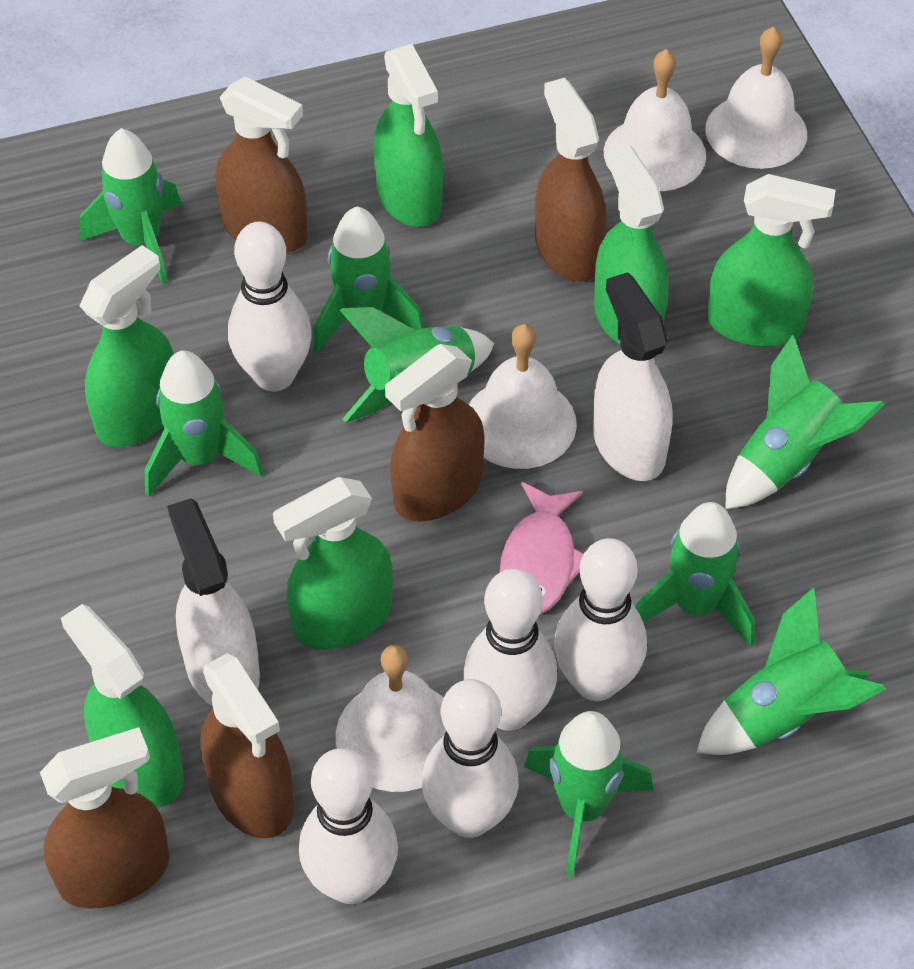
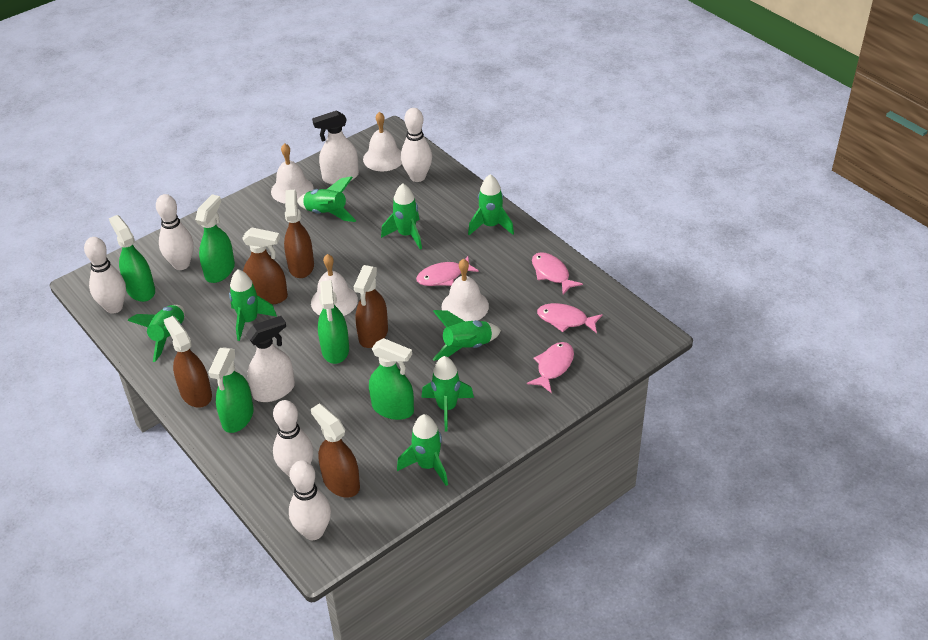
green spray bottle: [61,604,184,807] [79,245,174,447] [273,477,393,649] [374,44,443,227] [594,144,669,344] [707,174,836,347] = 6 -> [109,215,155,302] [195,194,235,283] [208,348,254,433] [318,280,349,364] [369,338,414,420] = 5
pink fish: [499,482,584,614] = 1 -> [416,256,479,286] [527,342,574,393] [532,252,583,295] [537,303,603,333] = 4

